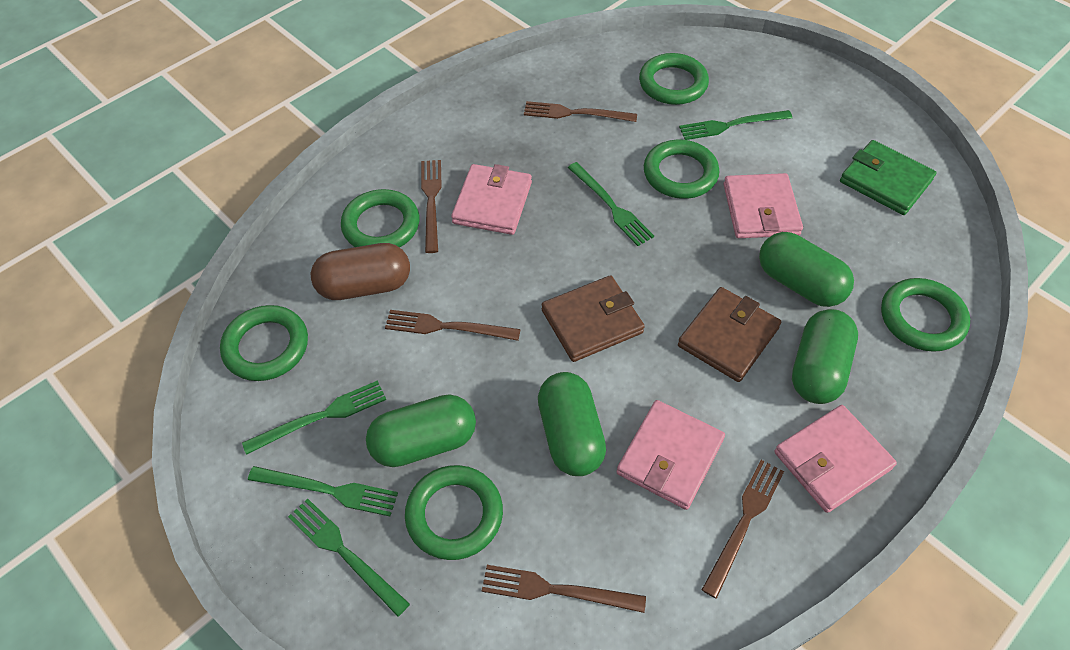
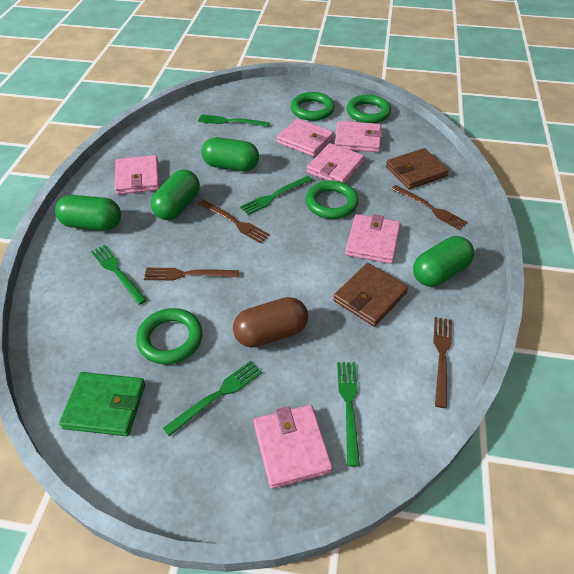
brown fork: [385,310,521,341] [421,160,442,253] [482,565,646,613] [524,101,637,122] [702,460,784,599] = 5 -> [144,268,239,281] [198,200,270,244] [391,185,468,230] [433,317,452,408] = 4
green ring: [220,305,308,381] [341,189,419,248] [405,465,503,560] [639,53,709,105] [644,140,719,199] [881,278,970,352] = 6 -> [136,308,203,364] [291,92,335,121] [306,180,359,219] [347,94,391,123] = 4
pink wallet: [451,164,532,235] [617,400,725,510] [724,173,803,238] [774,405,897,513] = 4 -> [115,155,160,195] [254,405,333,489] [277,118,334,157] [307,143,364,183] [335,121,382,152] [345,214,400,264] = 6

